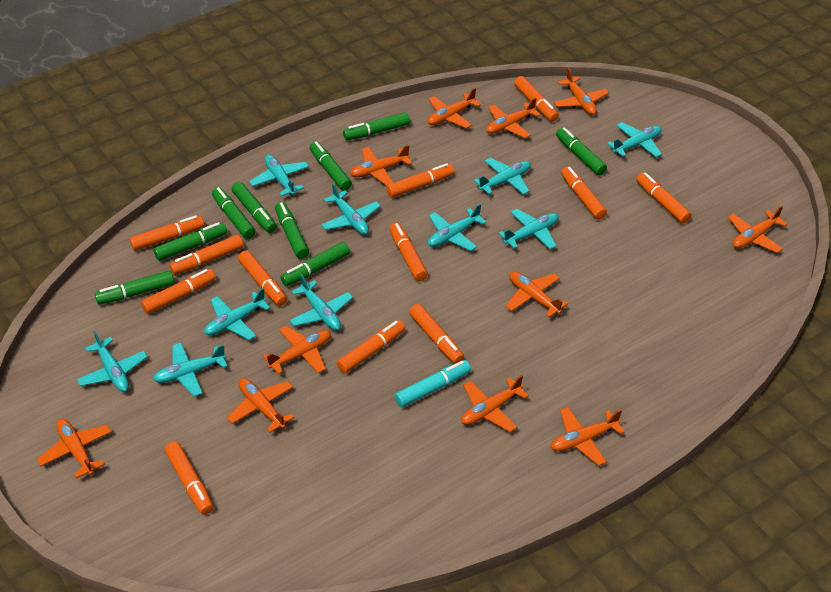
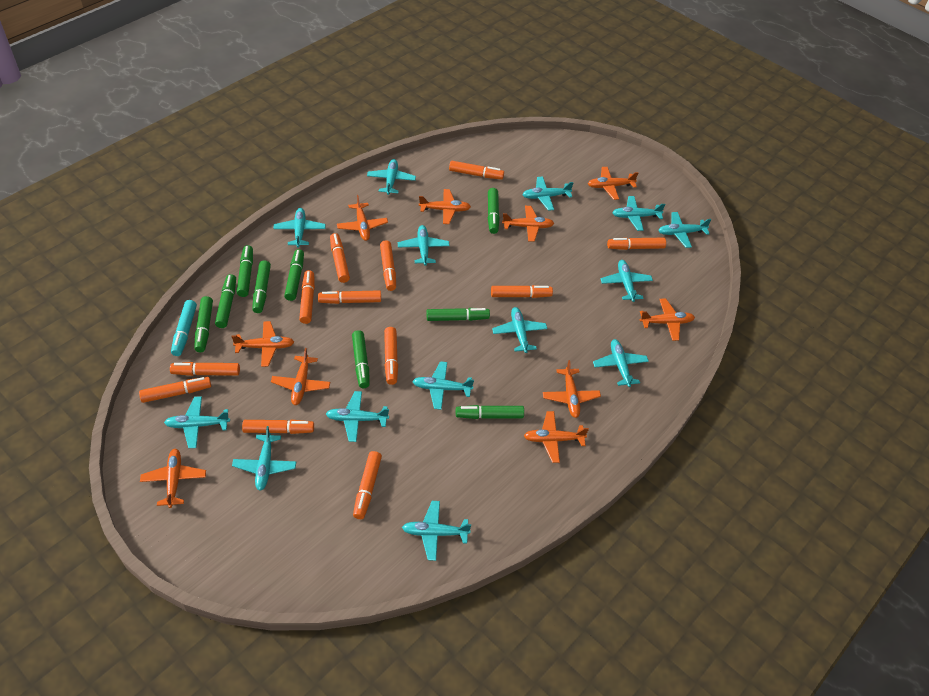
orange plane: [37,419,112,479] [227,378,295,432] [263,326,331,374] [350,145,412,186] [427,88,481,129] [461,375,529,432] [486,97,541,138] [506,271,568,317] [551,407,625,466] [554,68,609,115] [728,206,788,253] = 11 -> [140,448,206,508] [231,321,294,367] [271,348,330,405] [337,195,388,241] [419,189,471,224] [502,206,554,242] [524,411,589,463] [543,360,601,418] [588,167,638,200] [640,298,695,341] = 10
turquoise plane: [77,331,148,392] [153,343,228,396] [204,288,271,340] [249,154,309,196] [289,274,353,330] [321,183,381,235] [428,204,487,251] [474,158,531,195] [498,209,559,249] [607,122,662,158] = 10 -> [164,396,230,448] [232,426,296,491] [273,208,326,248] [326,391,389,442] [367,159,416,195] [398,225,449,266] [402,501,471,561] [412,361,474,410] [492,307,547,353] [522,177,573,211] [593,339,649,387] [601,260,653,302] [612,196,666,231] [658,212,711,248] = 14

